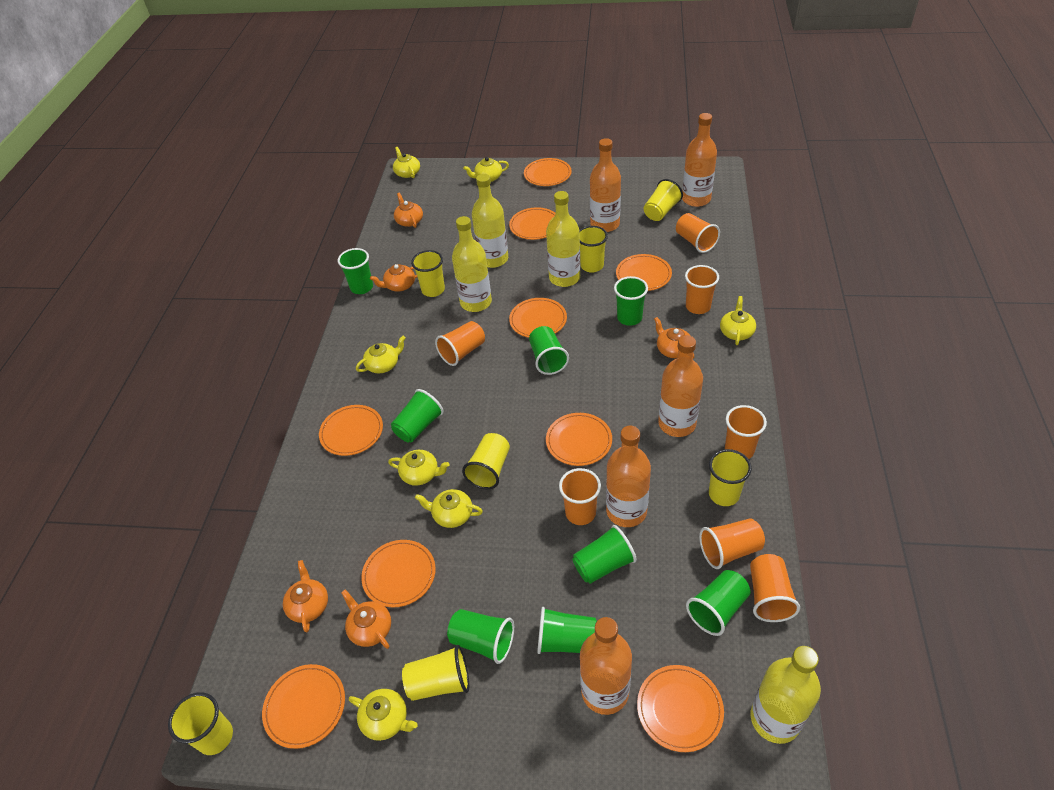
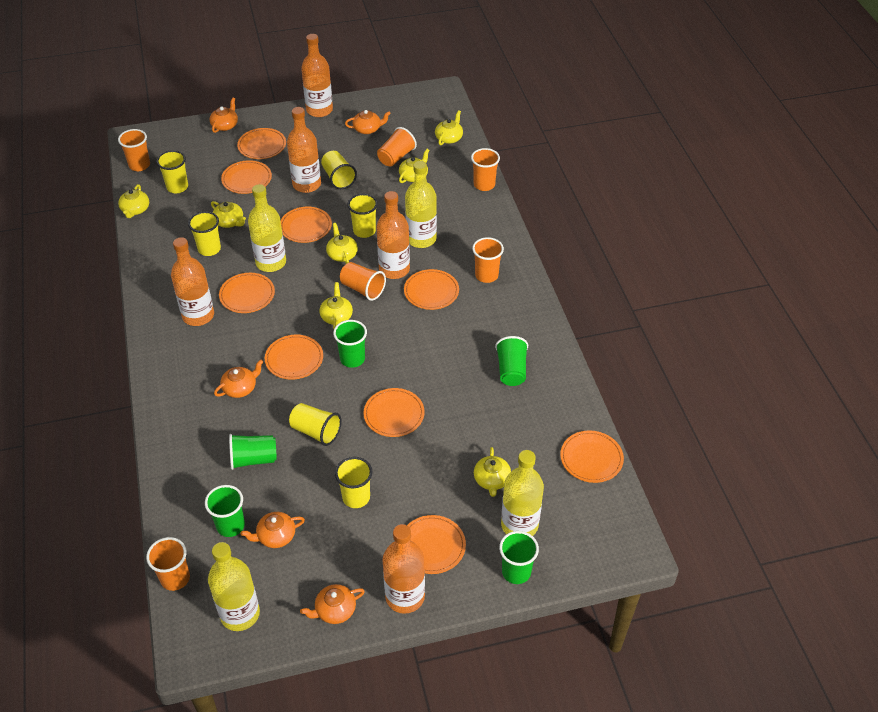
green cup: [338,248,373,294] [391,389,444,442] [447,609,514,664] [529,326,569,375] [537,607,597,654] [572,525,637,584] [614,276,648,326] [686,570,750,636] = 8 -> [205,485,245,537] [229,434,277,470] [333,320,367,368] [495,336,528,386] [499,531,539,584] = 5
orange cup: [435,321,485,366] [559,468,601,525] [676,213,720,253] [685,265,719,314] [699,519,765,569] [725,405,767,459] [750,554,800,622] = 7 -> [118,129,150,171] [146,537,190,591] [340,262,386,301] [377,127,417,167] [471,148,500,191] [472,237,504,283] = 6
yellow cup: [168,692,233,755] [402,645,469,701] [411,250,445,297] [462,433,510,490] [579,226,608,273] [644,179,683,221] [709,449,752,506] = 7 -> [156,150,188,193] [188,211,221,256] [289,403,342,446] [321,151,357,189] [335,457,373,508] [348,194,378,238] = 6

